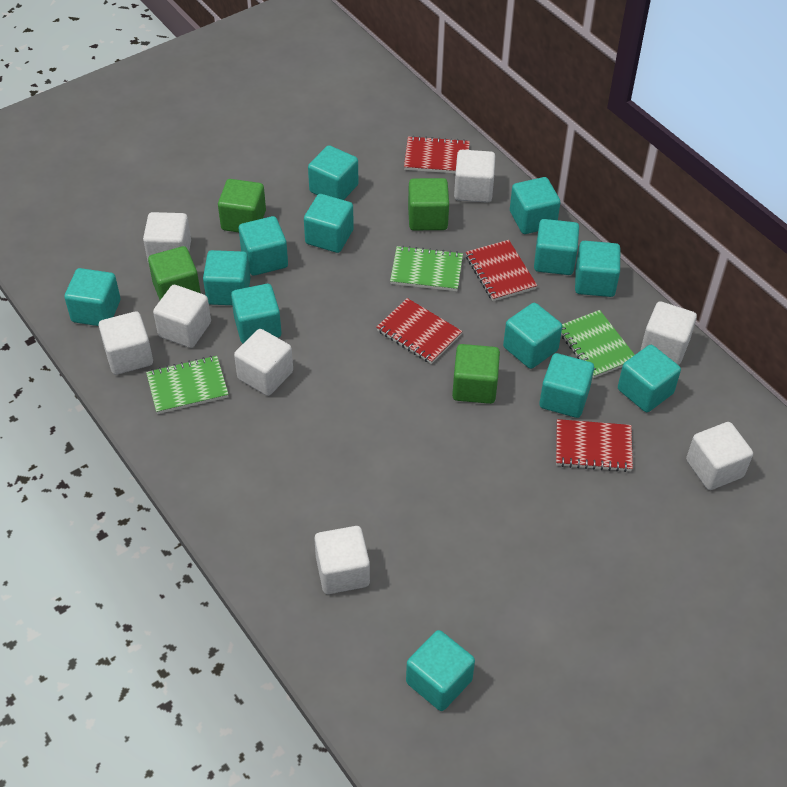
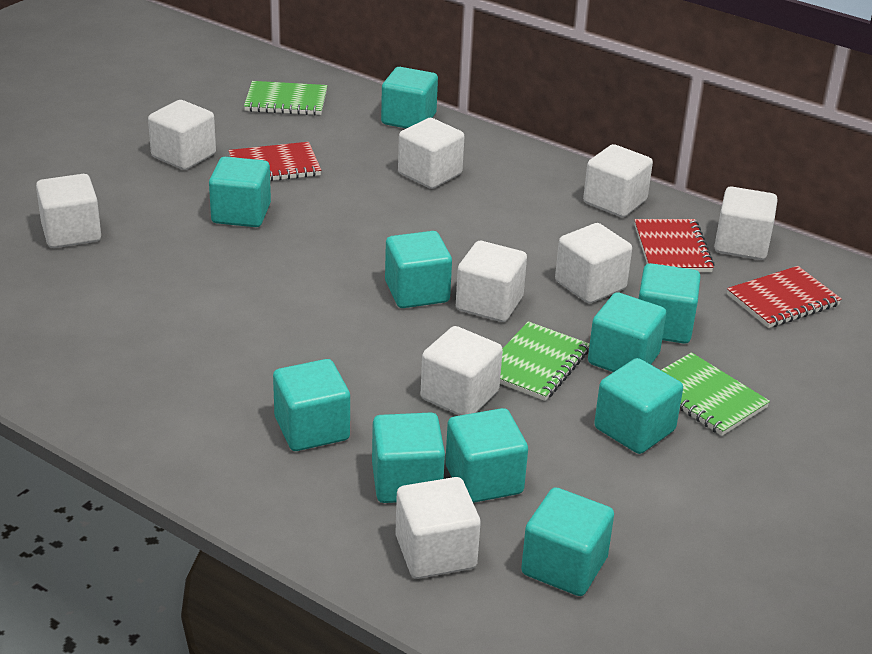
green cube: [148,246,201,300] [218,179,266,232] [408,178,449,230] [452,344,500,404] = 4 -> none = 0
red notebook: [376,298,462,364] [404,136,470,173] [466,240,537,301] [556,419,633,472] = 4 -> [228,142,321,181] [634,219,715,272] [727,266,842,328] = 3
turquoise cube: [64,268,120,326] [203,250,250,305] [231,284,281,344] [239,216,288,276] [304,194,354,253] [308,145,359,200] [406,630,475,711] [503,303,562,369] [510,177,561,234] [534,219,579,275] [540,353,594,418] [575,241,620,297] [618,345,681,412] = 13 -> [209,157,271,227] [273,359,350,451] [372,412,445,503] [381,67,438,128] [385,231,452,308] [445,408,528,503] [521,487,614,596] [588,292,666,372] [594,358,683,454] [638,263,701,344] = 10
white cube: [99,311,153,375] [143,212,191,264] [153,285,211,348] [234,329,293,396] [314,526,370,594] [454,150,495,203] [641,301,697,365] [686,422,753,490] = 8 -> [36,174,101,248] [148,100,216,170] [395,477,481,579] [398,118,464,189] [421,326,503,416] [456,241,527,322] [555,223,632,303] [583,144,653,217] [714,186,778,260] = 9

